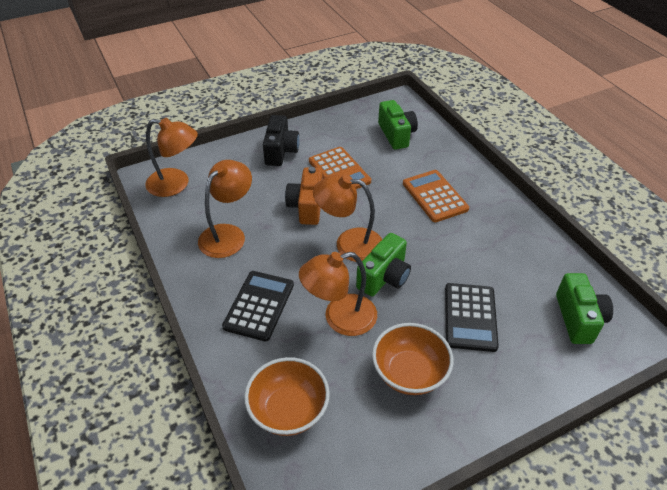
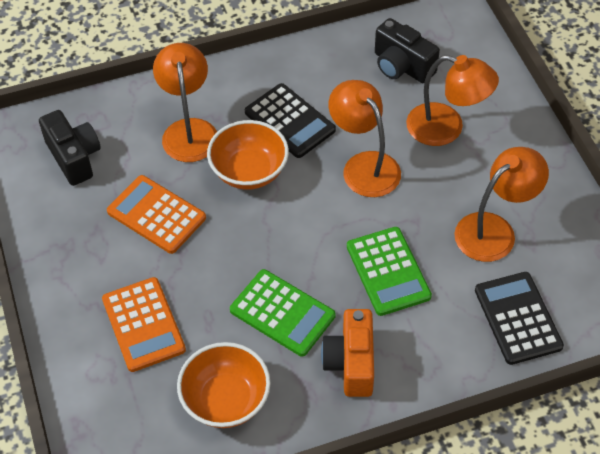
black camera: [263,115,300,166] = 1 -> [39,110,101,186] [375,18,440,83] = 2
green calculator: none = 0 -> [230,269,336,357] [347,227,432,316] = 2
green camera: [356,233,411,297] [378,100,418,150] [556,273,613,344] = 3 -> none = 0

